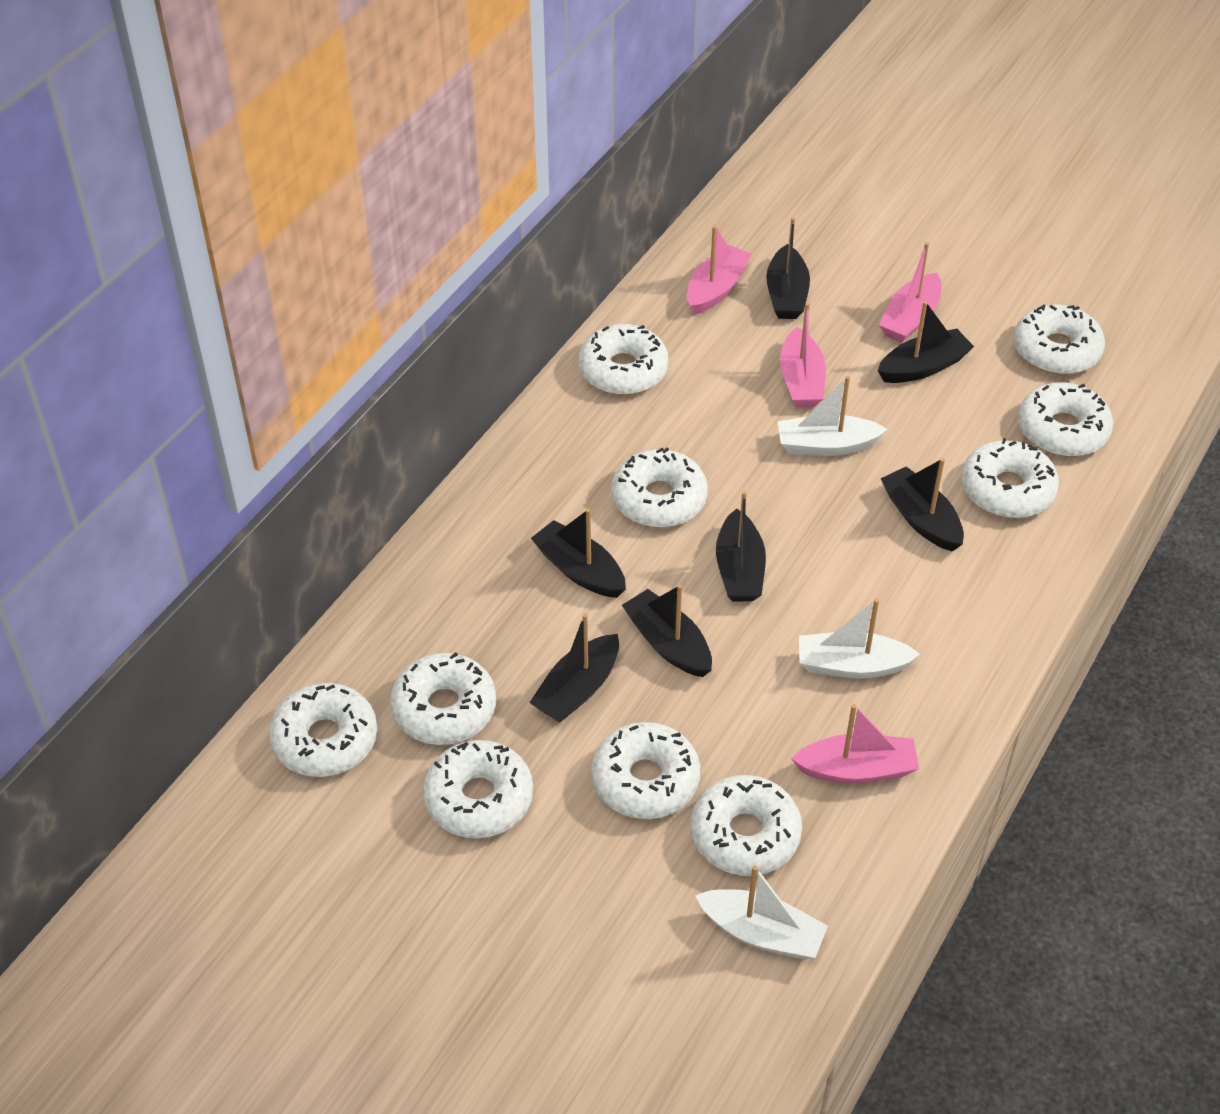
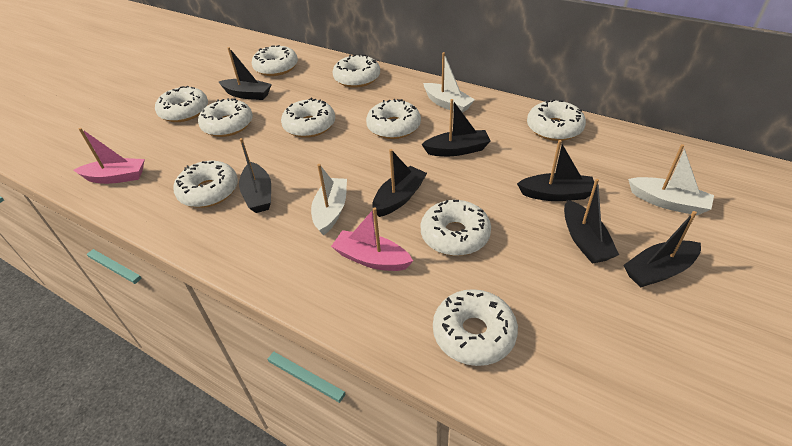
pink boat: [687,226,752,315] [780,303,826,407] [791,704,919,784] [879,242,942,343] = 4 -> [74,128,145,184] [331,207,413,271] = 2

